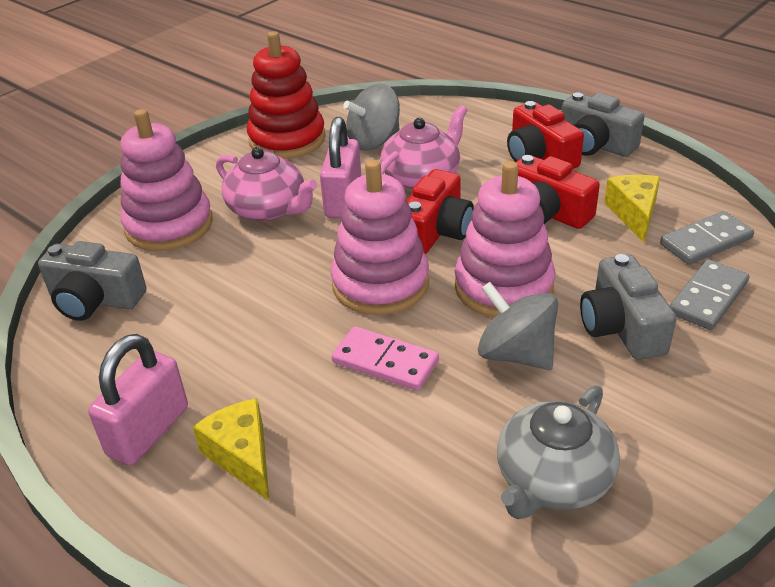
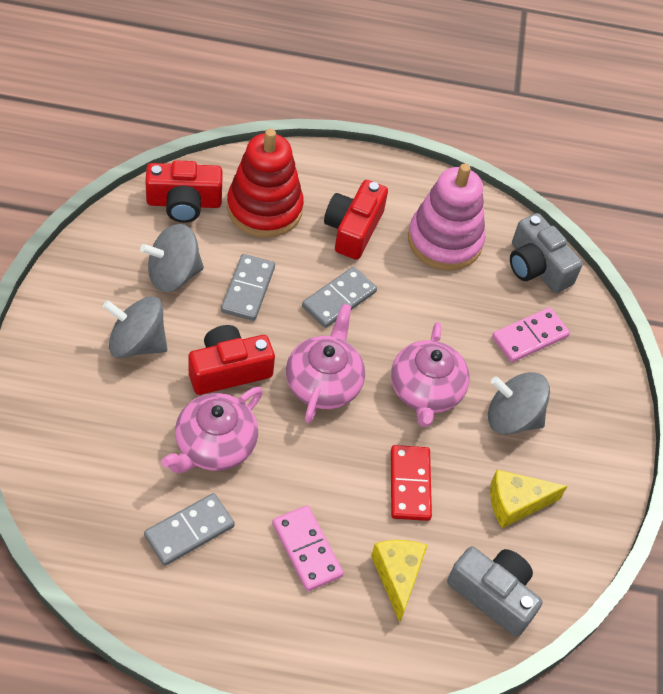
grey camera: [38,241,147,321] [561,93,645,157] [580,254,677,360] = 3 -> [447,546,542,637] [510,213,583,293] = 2
grey domino: [660,211,754,265] [669,259,749,330] = 2 -> [144,493,235,566] [221,254,275,321] [302,267,377,328] = 3
grey spinning top: [343,84,400,151] [478,282,558,370] = 2 -> [103,296,167,358] [140,224,204,292] [488,372,550,435] = 3
grey teapot: [497,386,620,519] = 1 -> none = 0
pink domino: [331,326,439,391] = 1 -> [272,505,344,591] [492,307,570,362] = 2
pink padlock: [88,334,188,466] [320,117,361,218] = 2 -> none = 0
pink stacking toy: [120,109,213,251] [331,160,429,315] [455,161,555,318] = 3 -> [408,163,485,271] = 1
pink teapot: [216,147,317,221] [380,105,467,190] = 2 -> [161,387,263,473] [286,303,365,423] [391,322,470,427] = 3
red domino: none = 0 -> [391,445,432,521] = 1

